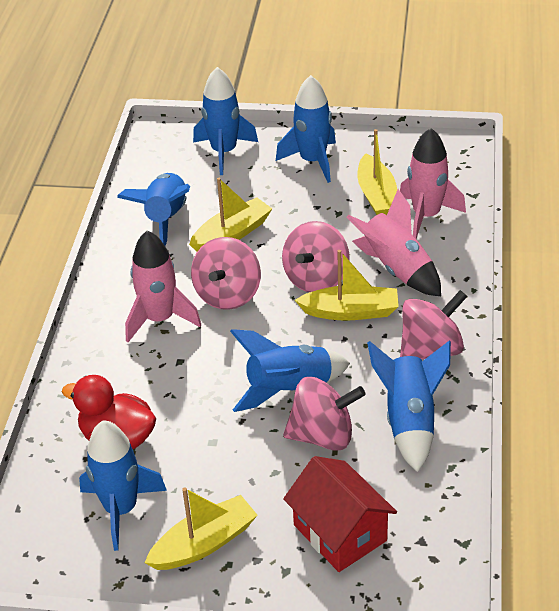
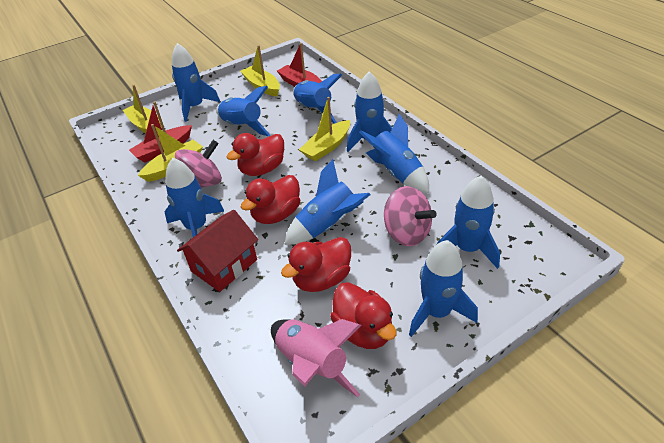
blue rocket: [79,420,167,551] [117,173,190,246] [193,67,258,175] [230,329,350,412] [276,75,336,183] [367,340,451,472] = 6 -> [164,158,224,237] [172,43,220,122] [216,86,270,136] [284,159,370,245] [293,74,342,123] [347,72,392,152] [359,114,429,193] [409,240,478,337] [437,175,500,269] = 9
pink rocket: [125,231,201,342] [346,189,441,296] [400,128,466,239] = 3 -> [271,319,361,397] = 1
pink spinning top: [191,237,261,310] [282,221,350,292] [283,377,366,451] [400,290,468,359] = 4 -> [175,140,222,188] [384,186,436,246] = 2
red boat: none = 0 -> [129,101,192,163] [277,43,322,87] = 2
red duck: [62,375,156,449] = 1 -> [227,133,284,176] [241,175,300,224] [281,237,351,292] [330,282,397,349] = 4

